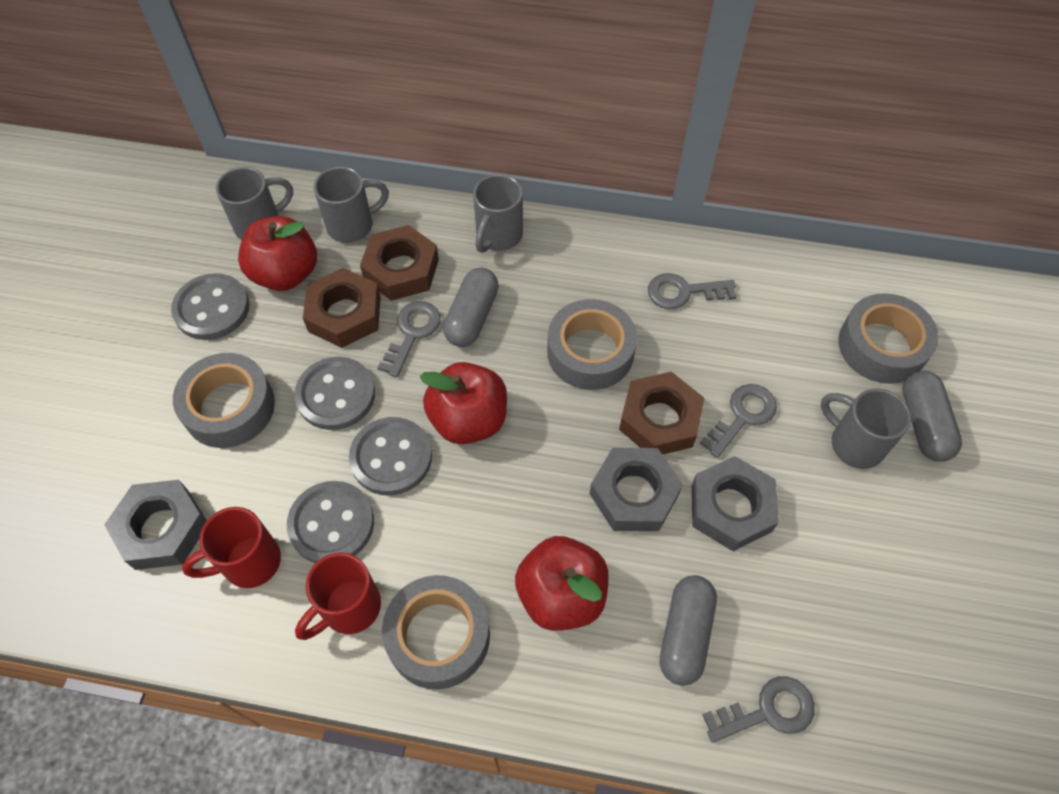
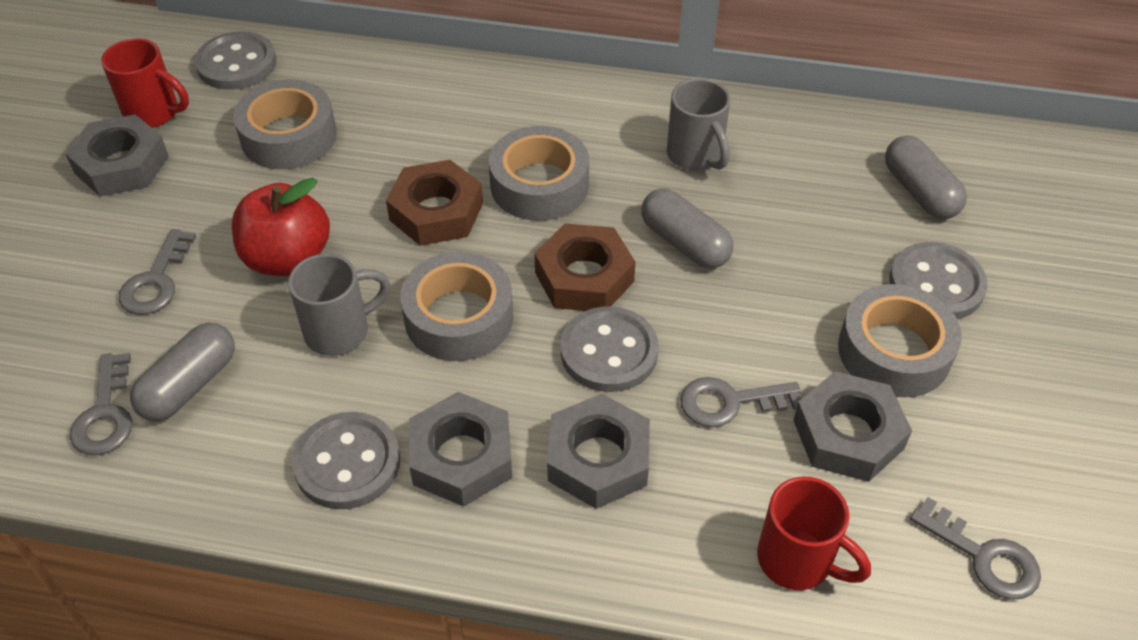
brown nut: [303,268,380,348] [360,225,439,301] [619,372,704,455] = 3 -> [386,160,483,246] [534,223,636,311] = 2
grey mug: [216,167,293,240] [314,166,389,243] [473,174,523,253] [821,388,911,469] = 4 -> [288,253,390,356] [667,78,730,171] = 2
grey nut: [104,480,207,570] [590,448,683,531] [692,456,779,551] = 3 -> [65,114,169,196] [409,392,512,507] [547,394,650,509] [793,371,912,482] = 4
red apple: [238,216,317,291] [420,362,507,444] [515,536,609,631] = 3 -> [232,178,330,276] = 1

